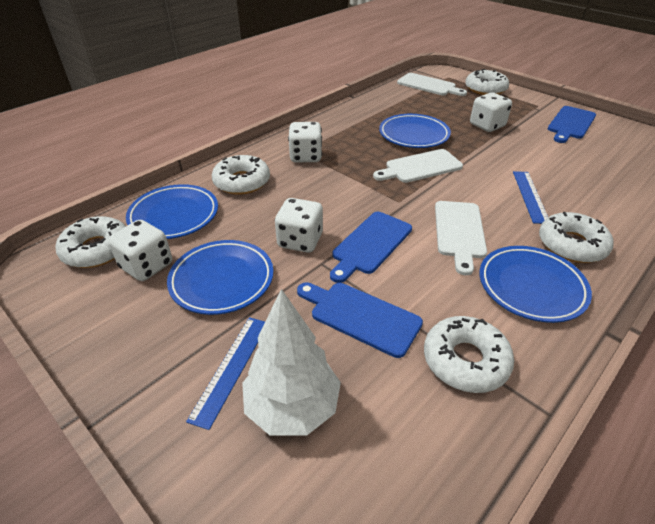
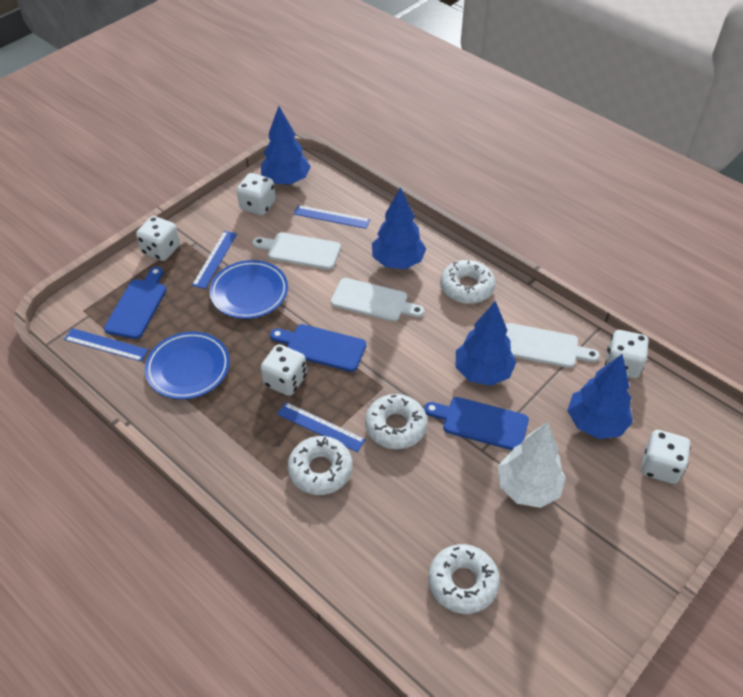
blue plate: [126,184,218,239] [167,240,273,315] [379,114,451,148] [479,246,592,323] = 4 -> [145,332,230,399] [210,260,288,319] = 2
blue ruler: [186,317,265,430] [513,171,548,224] = 2 -> [64,328,148,362] [192,231,237,289] [277,402,366,452] [294,205,370,229] = 4
blue tree: none = 0 -> [261,106,311,185] [372,187,426,269] [456,301,516,386] [567,354,633,439] = 4
white dice: [108,220,172,281] [275,198,323,253] [288,122,322,162] [470,92,512,132] = 4 -> [136,216,180,261] [237,173,276,215] [261,344,307,396] [605,330,649,378] [641,430,691,484] = 5
white donut: [55,216,126,268] [212,155,270,195] [424,316,514,393] [465,69,509,95] [539,212,614,263] = 5 -> [288,436,352,495] [365,394,428,450] [428,544,500,614] [440,260,495,304] = 4

